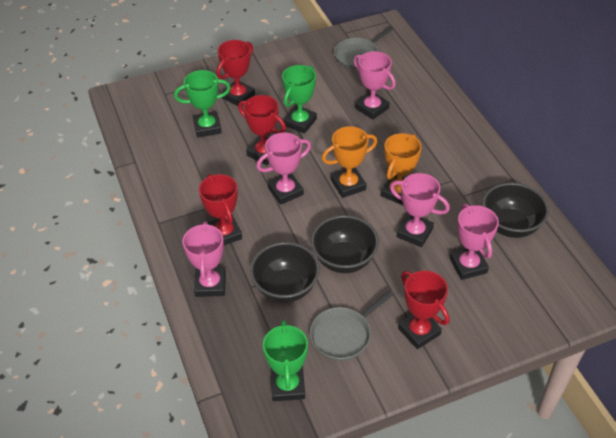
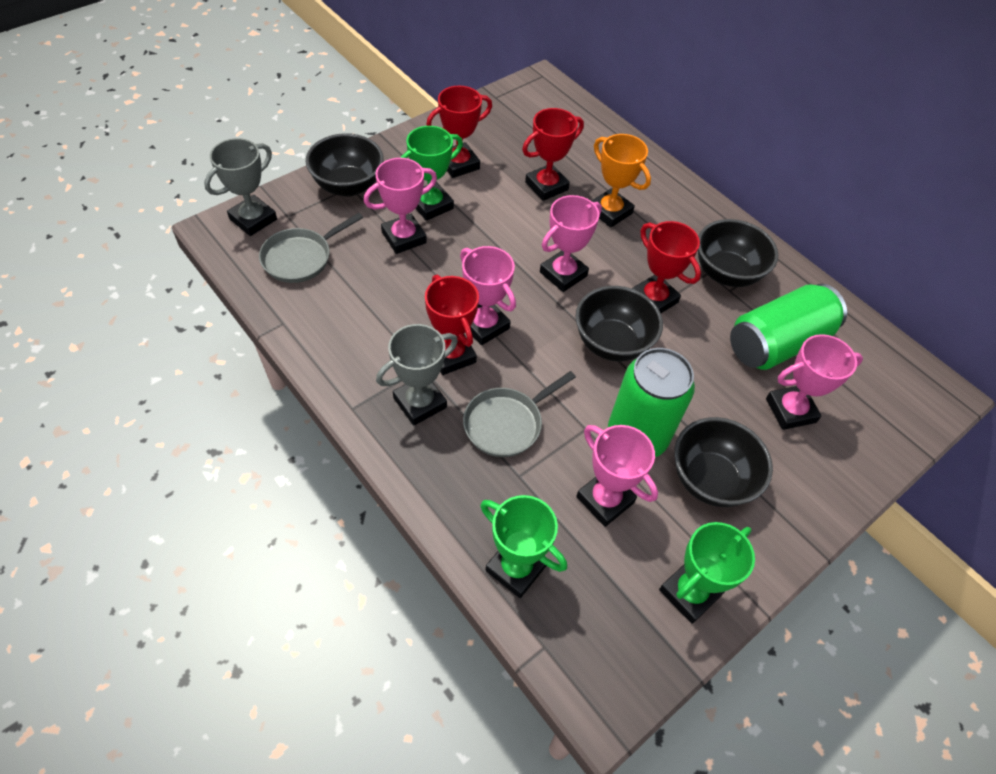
black bowl: [250,242,320,303] [311,215,379,273] [482,183,549,238] = 3 -> [305,133,384,196] [575,286,663,361] [674,417,773,507] [698,219,778,287] = 4
green can: none = 0 -> [608,348,695,457] [730,284,847,370] = 2
grey trophy: none = 0 -> [204,138,277,236] [376,324,458,426] = 2
orange trophy: [322,126,377,198] [380,133,422,206] = 2 -> [591,134,651,227] = 1

